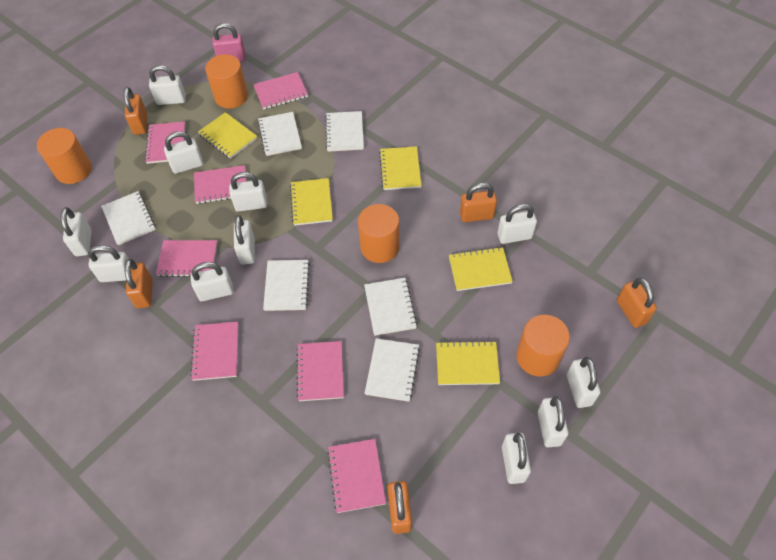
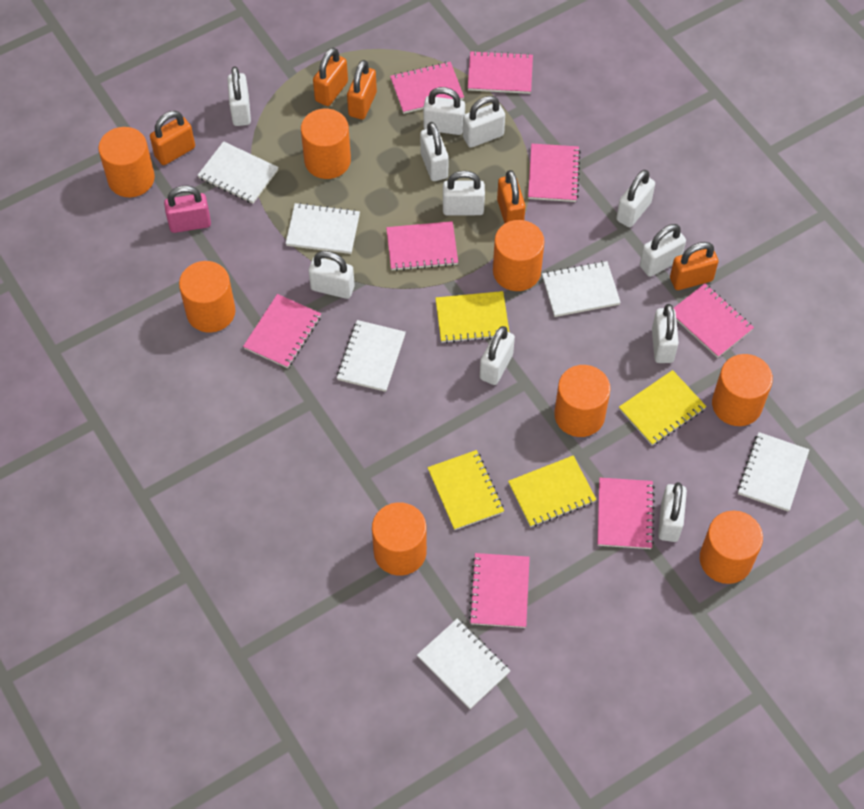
orange cylinder: [37,128,92,184] [205,54,248,108] [358,204,400,263] [516,315,570,377] = 4 -> [98,127,155,197] [179,261,235,333] [301,109,351,179] [372,502,427,576] [493,220,544,291] [554,365,611,437] [700,511,763,584] [712,354,773,426] = 8
pink notebook: [145,121,186,164] [156,240,218,277] [190,322,238,381] [194,165,246,204] [253,72,308,110] [296,341,344,401] [327,439,386,513] = 7 -> [243,294,321,368] [386,221,458,271] [390,62,464,114] [468,51,533,94] [469,553,530,628] [528,144,580,202] [597,478,655,549] [673,284,754,358] = 8
yellow notebook: [198,112,257,159] [290,178,333,226] [379,146,422,190] [436,341,500,385] [449,247,513,291] = 5 -> [428,450,504,530] [435,291,509,343] [508,455,597,527] [619,370,707,445] = 4

